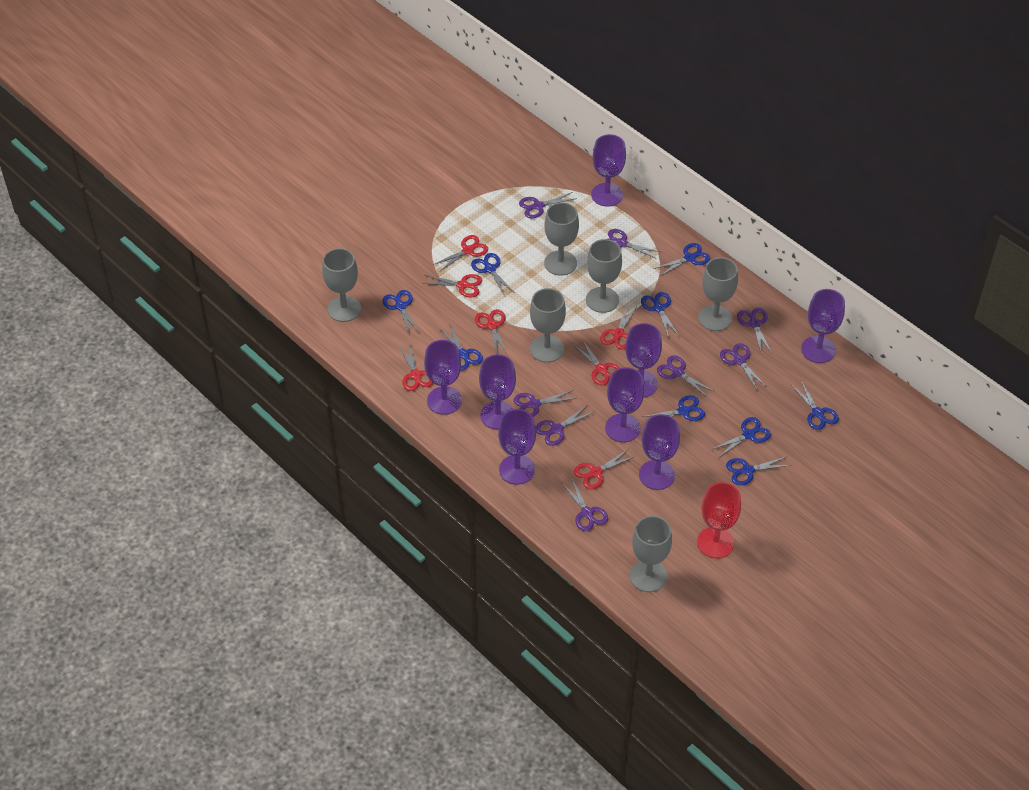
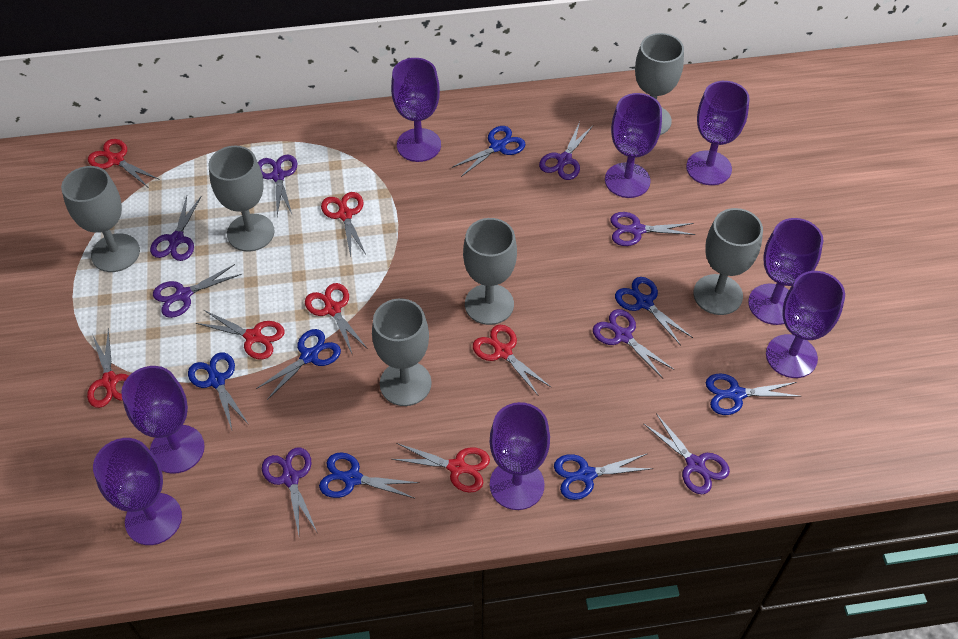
blue scissors: [382,290,420,336] [440,324,483,370] [471,253,515,296] [641,292,679,338] [642,395,705,421] [654,243,710,276] [712,417,771,458] [726,457,792,485] [791,381,839,430] = 9 -> [188,352,249,429] [256,329,341,400] [319,452,420,498] [451,126,526,177] [554,454,653,500] [615,277,693,345] [706,373,801,415] = 7
red goblet: [697,482,741,558] = 1 -> none = 0

